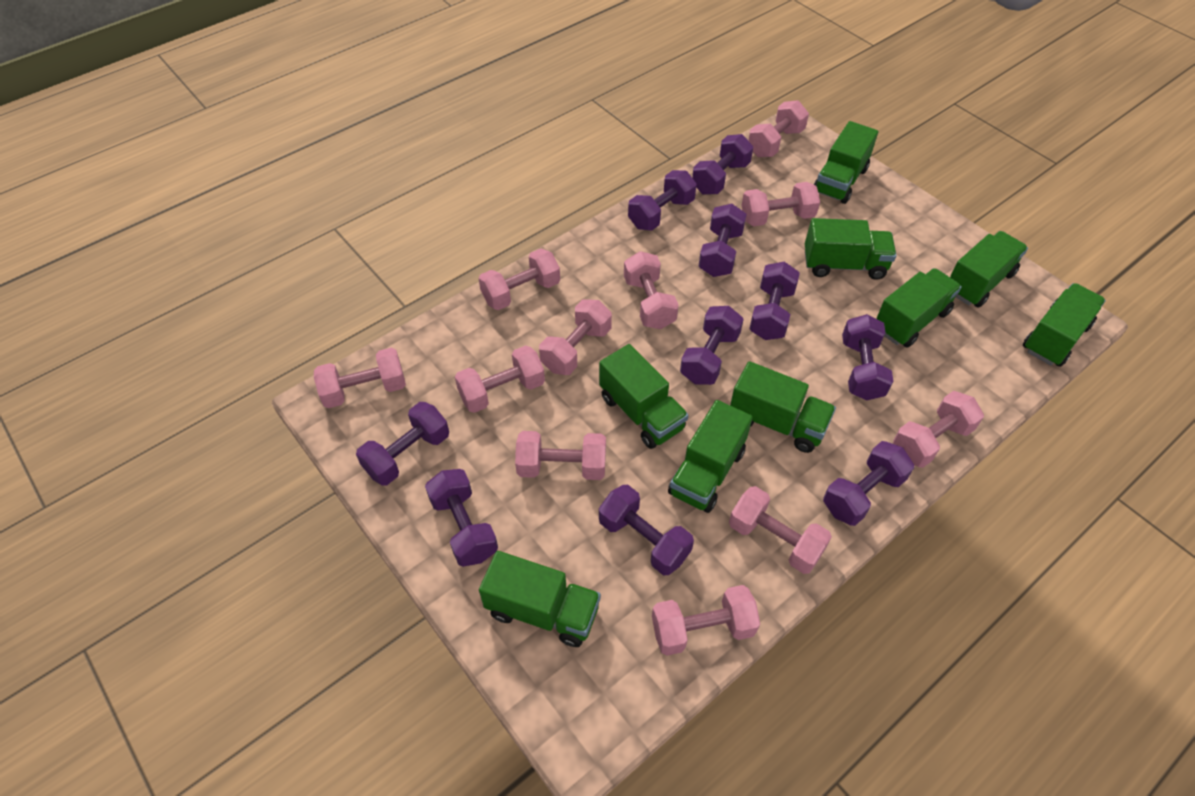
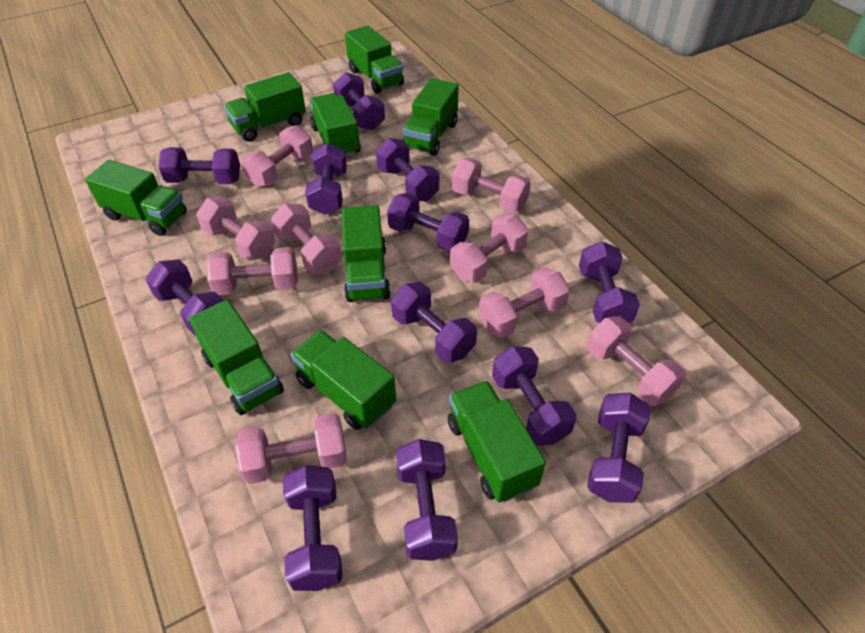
pink dumbbell: [314,347,406,408] [455,346,545,413] [478,249,560,310] [515,431,606,480] [539,299,612,375] [624,251,679,329] [652,585,760,656] [729,486,832,574] [741,182,820,226] [748,100,809,157] [893,391,984,468] = 11 -> [196,197,275,261] [206,247,298,295] [235,413,347,484] [242,125,313,187] [271,204,342,274] [450,214,528,283] [452,158,531,213] [478,267,570,338] [587,316,686,406] = 9
purple dumbbell: [356,402,449,485] [425,469,498,567] [599,485,694,575] [628,170,697,231] [680,306,744,385] [692,134,753,195] [699,204,747,277] [749,262,800,340] [823,441,914,526] [842,314,893,400] = 10 -> [145,259,223,336] [158,147,240,184] [283,465,343,591] [305,143,347,215] [333,72,385,130] [376,138,439,201] [387,193,469,252] [391,282,477,363] [396,439,458,561] [492,347,577,446] [579,241,640,323] [587,393,651,503] = 12

